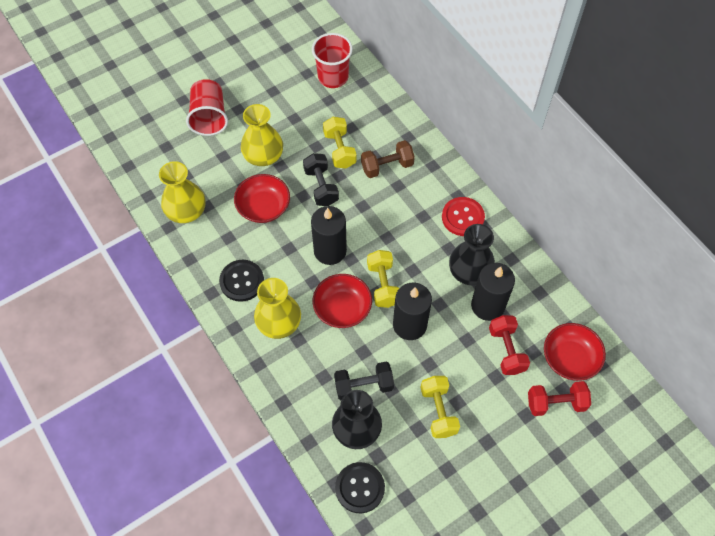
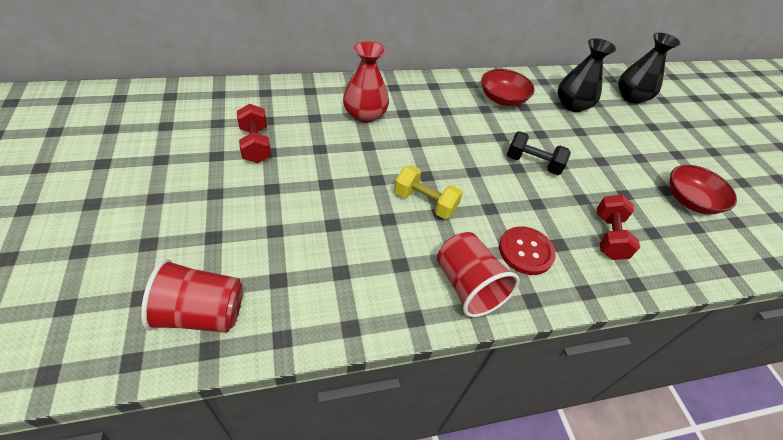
black button: [219,260,264,302] [335,462,385,513] = 2 -> none = 0
black candle: [311,206,347,265] [393,282,432,340] [471,263,515,321] = 3 -> none = 0
black dumbbell: [303,153,339,206] [334,361,394,400] = 2 -> [507,131,571,175] = 1
brown dumbbell: [361,140,415,178] = 1 -> none = 0
red bowl: [234,174,290,223] [312,274,372,328] [544,323,606,381] = 3 -> [481,69,535,106] [669,165,737,214] = 2
red vase: none = 0 -> [343,41,389,123] = 1
yellow dumbbell: [323,117,356,169] [367,250,399,308] [420,376,460,438] = 3 -> [394,165,463,219] = 1
yellow vase: [159,161,206,223] [241,104,283,166] [254,278,301,339] = 3 -> none = 0

